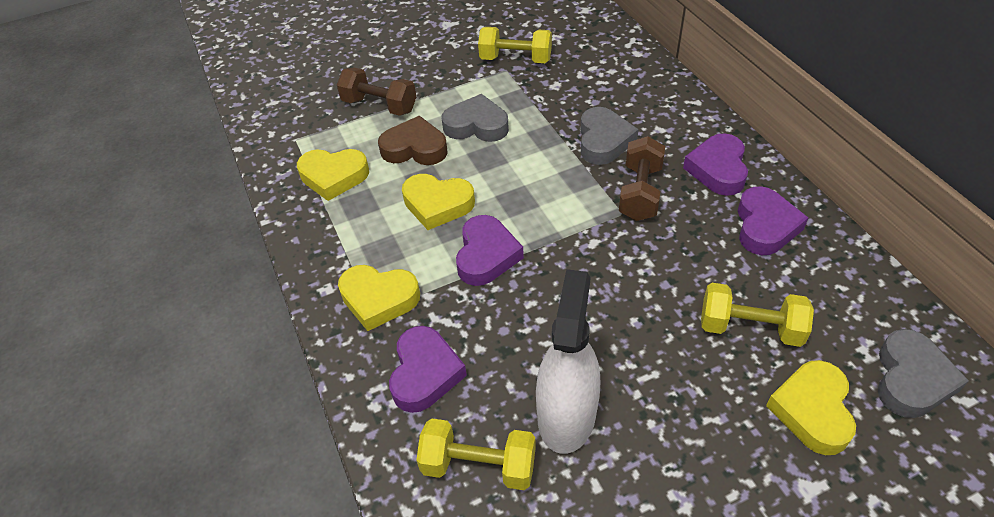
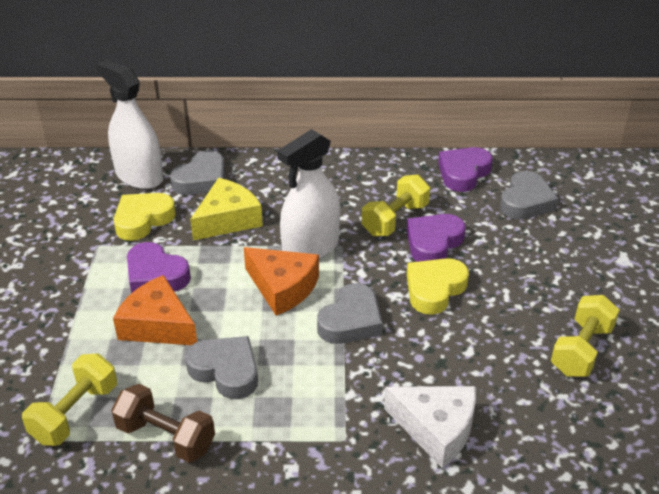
brown dumbbell: [337,67,416,116] [619,136,665,221] = 2 -> [111,384,215,463] = 1
brown heart: [378,116,447,165] = 1 -> none = 0
grey heart: [442,94,509,142] [580,107,639,165] [878,329,969,418] = 3 -> [170,150,225,195] [185,336,258,399] [317,283,383,344] [500,171,558,220] = 4
orange cheese: none = 0 -> [113,275,197,345] [244,247,319,316] = 2
purple heart: [389,326,467,413] [456,215,524,286] [683,133,748,196] [738,186,808,255] = 4 -> [127,242,191,293] [407,214,466,262] [438,147,493,192] = 3
white cheese: none = 0 -> [384,386,476,468] = 1
white spray bottle: [536,269,600,454] = 1 -> [96,59,163,190] [277,129,340,259] = 2
yellow cheese: none = 0 -> [190,178,263,240] = 1
yellow heart: [297,149,369,201] [338,265,420,331] [402,174,475,230] [766,360,856,455] = 4 -> [114,193,176,241] [407,258,469,315] = 2

